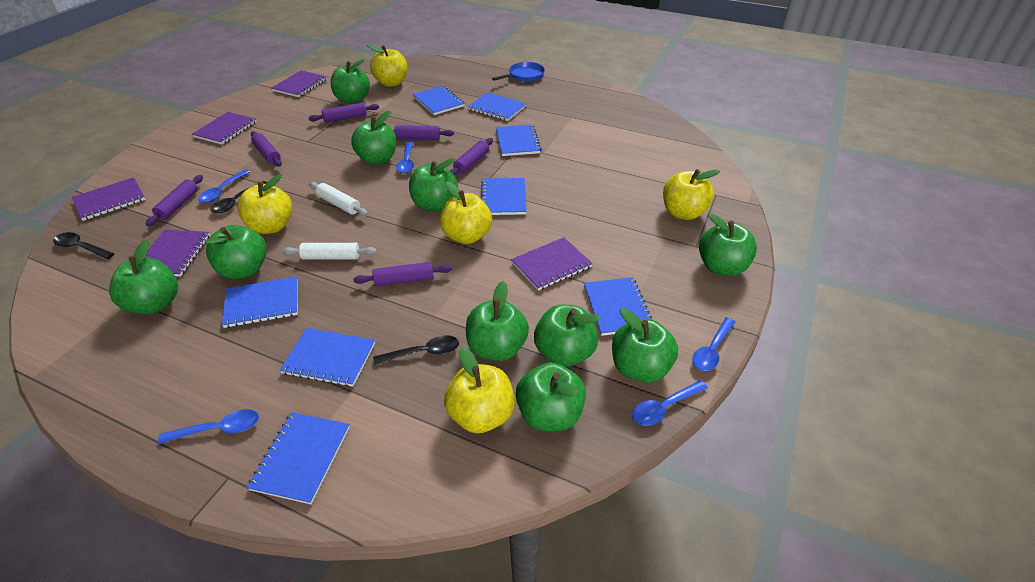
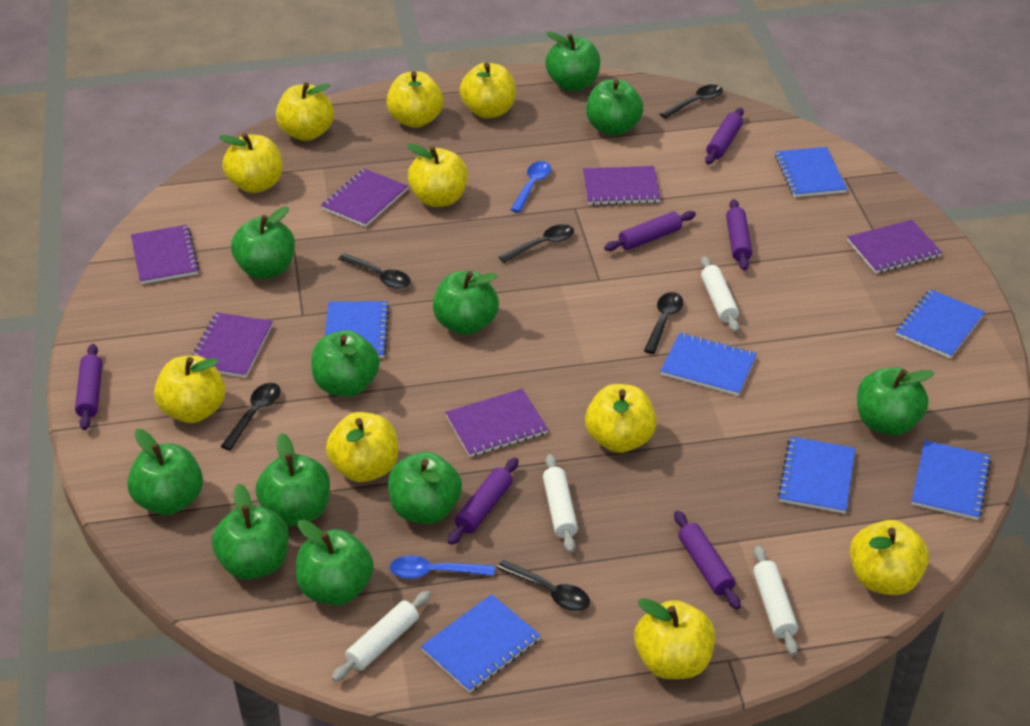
black spoon: [53,232,114,259] [210,181,267,213] [373,335,459,365] = 3 -> [221,383,281,450] [338,253,411,289] [497,560,590,611] [499,224,574,263] [644,292,683,354] [660,85,723,119] = 6
blue notebook: [222,277,298,328] [247,412,350,504] [279,328,375,387] [413,86,465,115] [468,92,526,121] [481,178,527,215] [496,125,541,156] [584,277,652,336] = 8 -> [325,301,390,358] [421,594,541,693] [661,333,757,396] [775,147,847,197] [778,436,855,514] [896,289,985,359] [911,440,991,520] = 7
blue pan: [492,62,545,82] = 1 -> none = 0
blue spoon: [158,409,259,444] [198,170,250,203] [396,142,414,173] [632,380,708,426] [692,317,735,371] = 5 -> [390,555,495,579] [510,161,551,213] = 2
green apple: [109,240,178,314] [205,225,267,279] [330,59,370,104] [351,111,397,165] [409,158,458,211] [466,281,529,361] [516,362,586,431] [534,304,600,367] [612,308,678,383] [699,213,757,276] = 10 -> [127,429,203,515] [212,483,289,580] [231,206,295,279] [256,433,330,526] [296,520,374,605] [311,330,380,397] [388,452,462,524] [433,271,499,335] [545,32,600,91] [586,79,643,136] [857,367,935,436] = 11
purple notebook: [72,177,146,221] [146,230,210,277] [192,112,257,145] [272,70,327,97] [511,237,593,291] = 5 -> [131,225,199,284] [192,312,273,378] [321,169,408,227] [445,389,548,457] [583,166,661,205] [847,220,942,274] = 6
white rolling pin: [282,243,377,260] [309,182,368,216] = 2 -> [332,591,431,682] [543,454,578,553] [701,257,739,332] [753,545,798,656] = 4
yellow apple: [237,174,292,234] [367,45,407,87] [440,181,492,244] [444,347,515,433] [663,169,720,220] = 5 -> [154,355,225,423] [219,133,283,193] [276,82,334,141] [326,412,398,482] [386,71,443,128] [407,143,468,207] [460,63,516,118] [585,384,657,453] [634,598,715,679] [850,520,929,595] = 10

